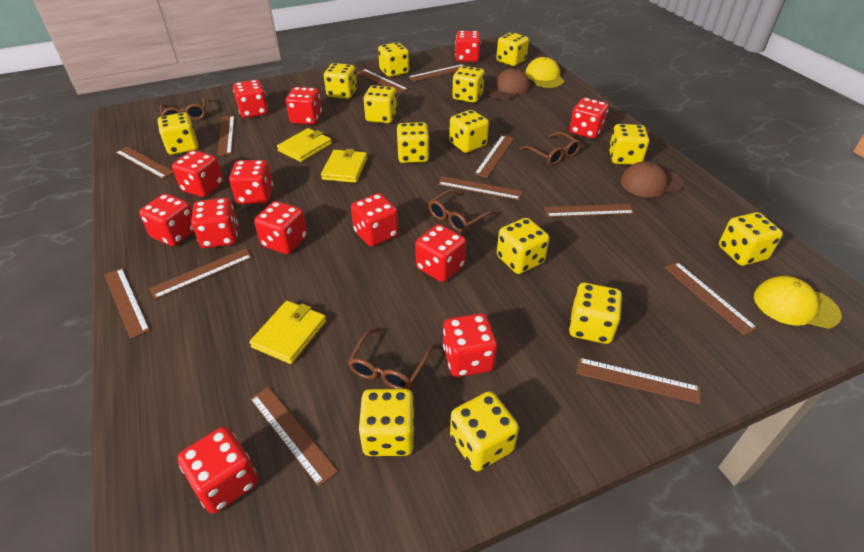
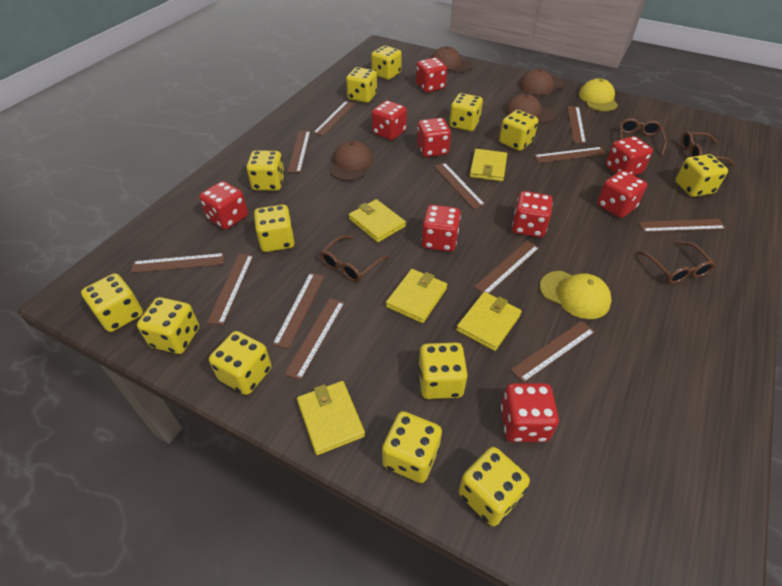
brown cap: [487,68,530,99] [620,161,684,197] = 2 -> [330,140,373,181] [431,47,472,73] [505,94,555,124] [519,69,564,95] = 4
red dice: [139,194,194,246] [172,150,223,197] [178,427,258,514] [191,198,238,248] [229,160,273,204] [233,80,268,118] [254,201,307,254] [286,87,322,125] [351,193,399,247] [415,224,466,282] [443,313,497,377] [455,31,481,62] [570,97,609,139] = 13 -> [199,181,248,229] [372,100,407,140] [416,58,447,93] [417,118,451,157] [421,205,461,252] [501,383,559,442] [512,191,553,238] [597,170,647,218] [606,136,653,176] = 9
yellow dice: [158,112,198,155] [324,63,357,99] [358,389,415,456] [364,85,397,123] [378,42,409,77] [396,122,430,163] [449,110,489,153] [450,391,519,471] [452,66,485,103] [496,32,529,66] [497,218,549,274] [569,283,622,344] [609,124,649,165] [719,212,783,266] = 14 -> [81,273,143,332] [137,297,199,354] [209,331,272,395] [246,150,285,191] [254,205,295,252] [346,67,377,103] [371,46,402,80] [382,411,442,483] [418,342,468,399] [449,93,483,131] [459,447,530,526] [499,110,538,151] [675,154,728,197] = 13
yellow wallet: [249,301,326,364] [277,128,332,162] [321,149,367,183] = 3 -> [297,381,365,455] [349,199,406,242] [386,269,447,323] [456,292,522,351] [470,149,507,182] = 5

